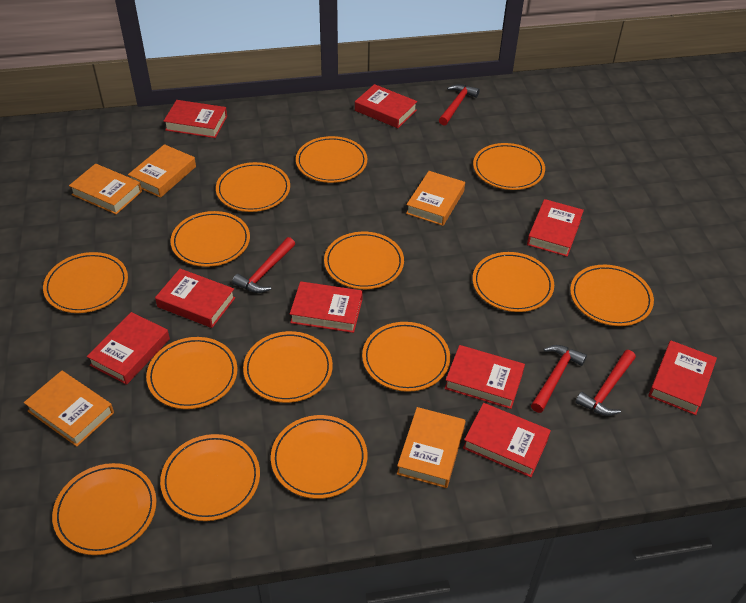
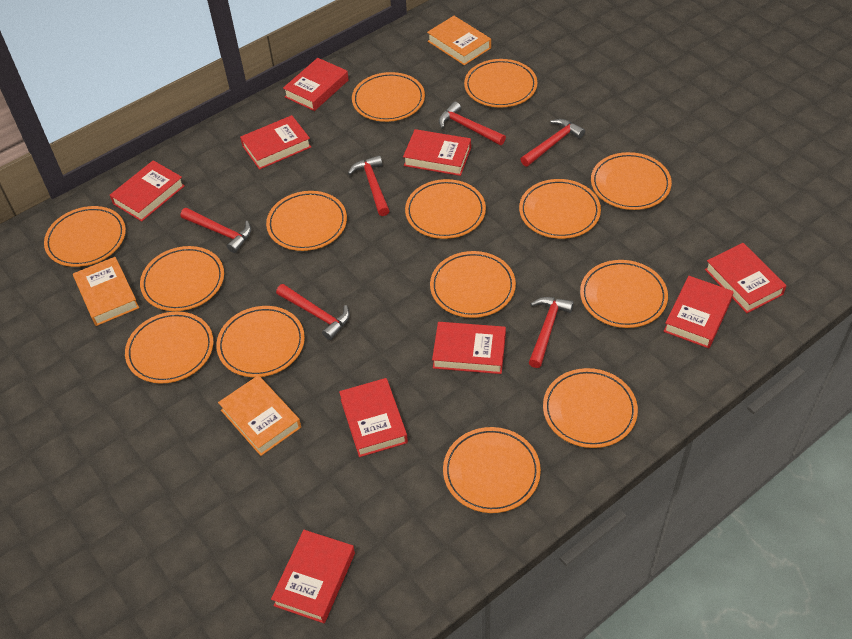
orange book: [24,371,114,447] [69,163,142,214] [128,144,196,198] [397,407,466,488] [406,171,465,226] = 5 -> [73,257,139,326] [218,375,301,456] [427,16,491,65] = 3
red hammer: [232,237,295,293] [439,84,479,126] [531,345,587,413] [575,350,636,416] = 4 -> [180,208,251,253] [276,284,350,340] [348,155,389,216] [439,102,506,145] [520,119,585,167] [529,297,574,368] = 6

